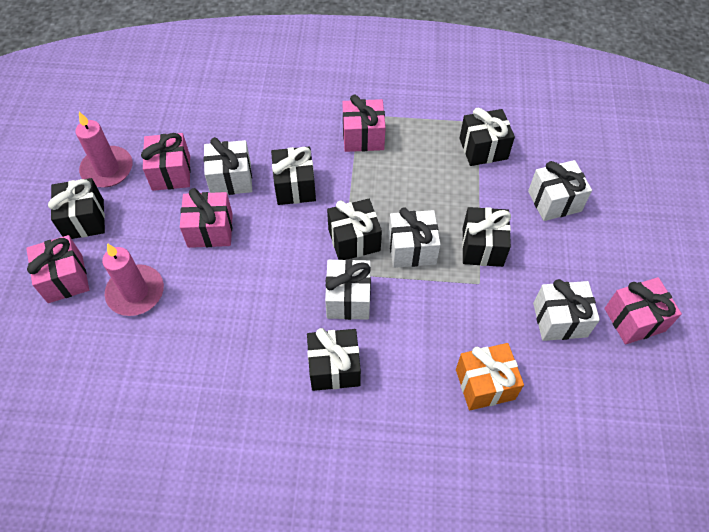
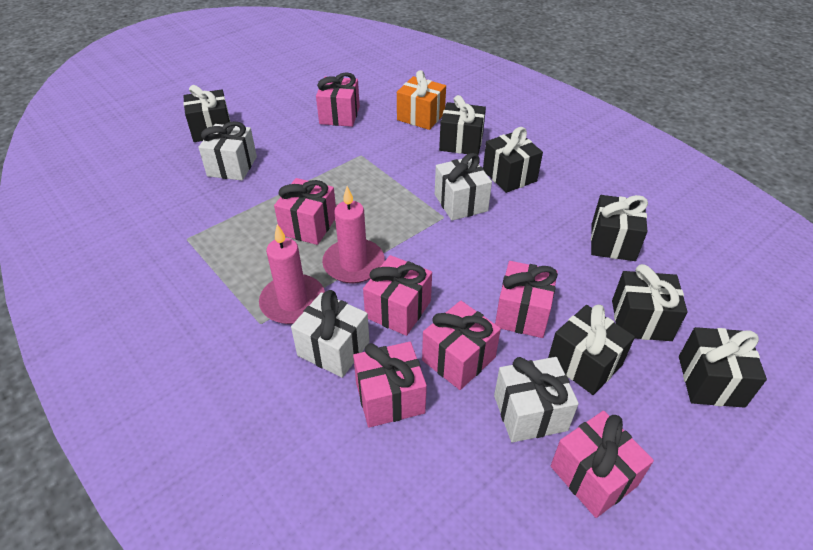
black gift: [48,178,105,239] [271,147,316,205] [307,328,361,391] [327,199,382,260] [459,108,515,166] [462,207,511,267] = 6 -> [183,85,230,142] [439,95,486,155] [483,127,543,193] [548,304,635,395] [591,195,648,261] [612,264,688,341] [679,327,767,408] = 7
pink gift: [26,235,89,303] [141,133,191,191] [180,188,233,248] [342,94,386,152] [604,277,682,345] = 5 -> [274,178,336,245] [316,72,360,127] [353,342,427,428] [363,255,432,336] [422,301,501,390] [495,261,558,338] [551,411,654,518] = 7
white gift: [204,137,252,195] [325,259,371,320] [389,207,441,268] [528,160,592,221] [533,279,600,341] = 5 -> [198,121,257,180] [291,290,370,378] [435,153,492,221] [494,357,579,442] = 4

